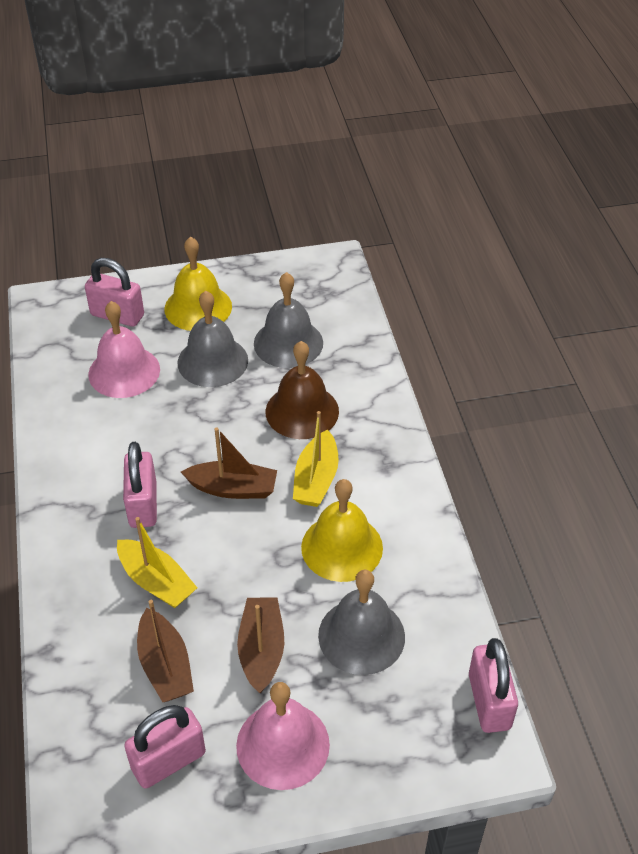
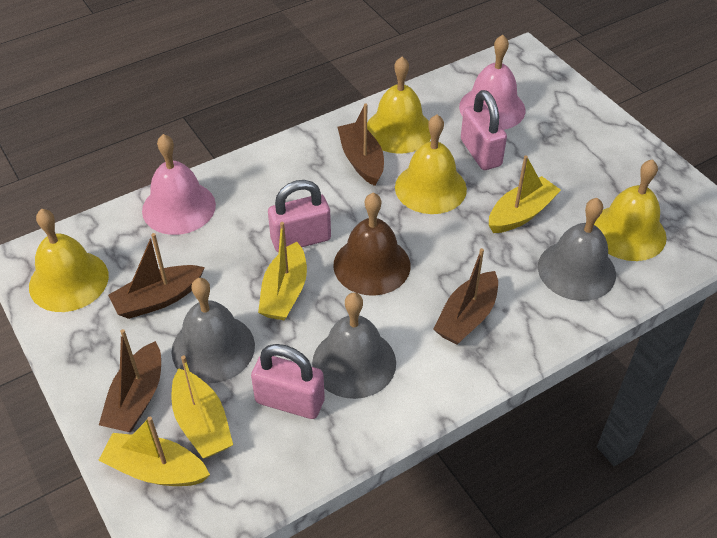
brown boat: [137,600,194,702] [181,427,277,499] [237,598,284,693] = 3 -> [99,329,161,432] [108,233,205,319] [338,103,384,186] [433,248,498,345] = 4
pink padlock: [85,258,144,327] [123,442,157,528] [124,705,206,789] [469,638,518,733] = 4 -> [251,344,325,419] [268,180,331,253] [461,90,507,170] = 3
yellow bell: [165,237,232,331] [301,479,383,582] = 2 -> [29,209,109,312] [367,57,431,154] [395,115,467,214] [594,159,667,261] = 4
yellow boat: [117,517,197,608] [293,411,339,507] = 2 -> [98,417,210,486] [172,356,233,458] [258,222,307,321] [489,156,561,233] = 4

